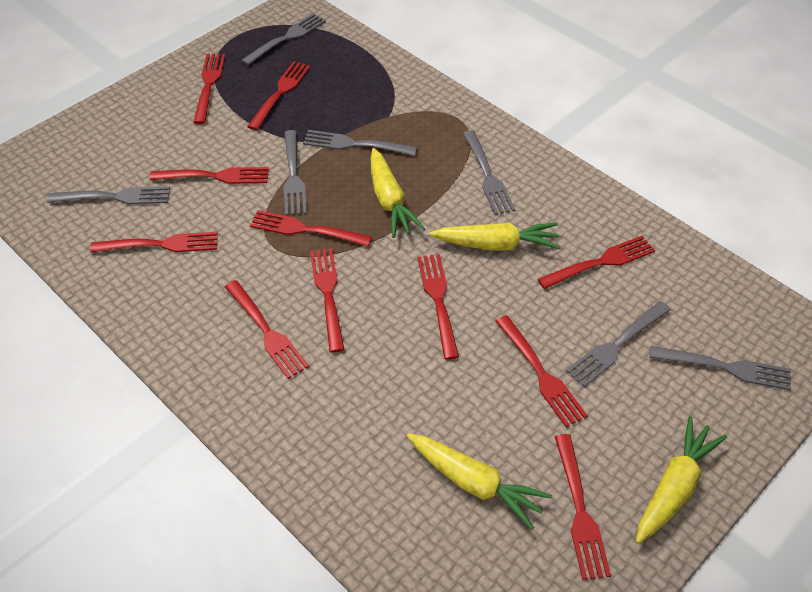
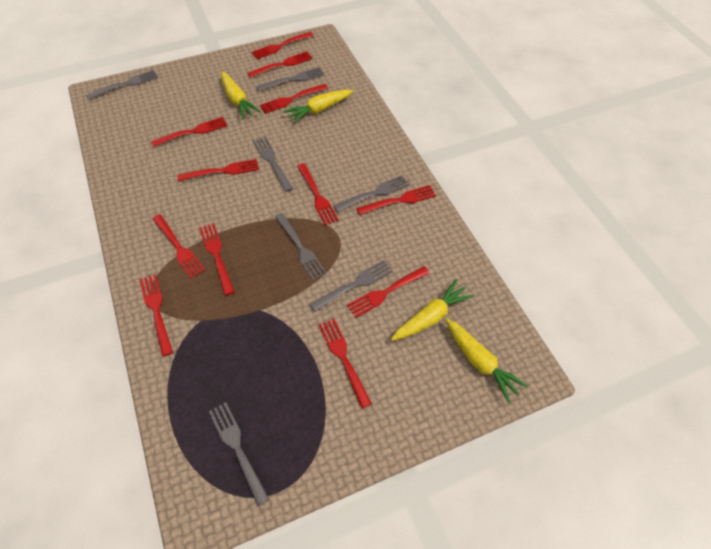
red fork: [90,232,218,253] [149,167,269,184] [193,54,225,124] [225,280,309,379] [247,61,311,130] [250,210,372,247] [310,248,345,352] [418,254,459,360] [495,315,588,427] [538,236,655,289] [555,434,611,580] = 11 -> [139,274,173,357] [151,117,228,147] [152,214,205,278] [177,159,259,181] [199,223,234,296] [247,51,313,78] [251,32,314,59] [260,84,328,114] [297,163,339,225] [319,319,372,409] [347,266,429,318] [356,185,436,215] = 12

